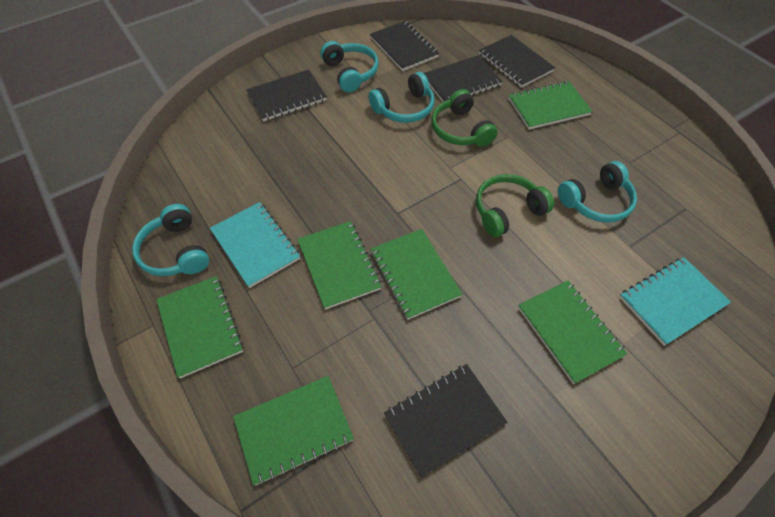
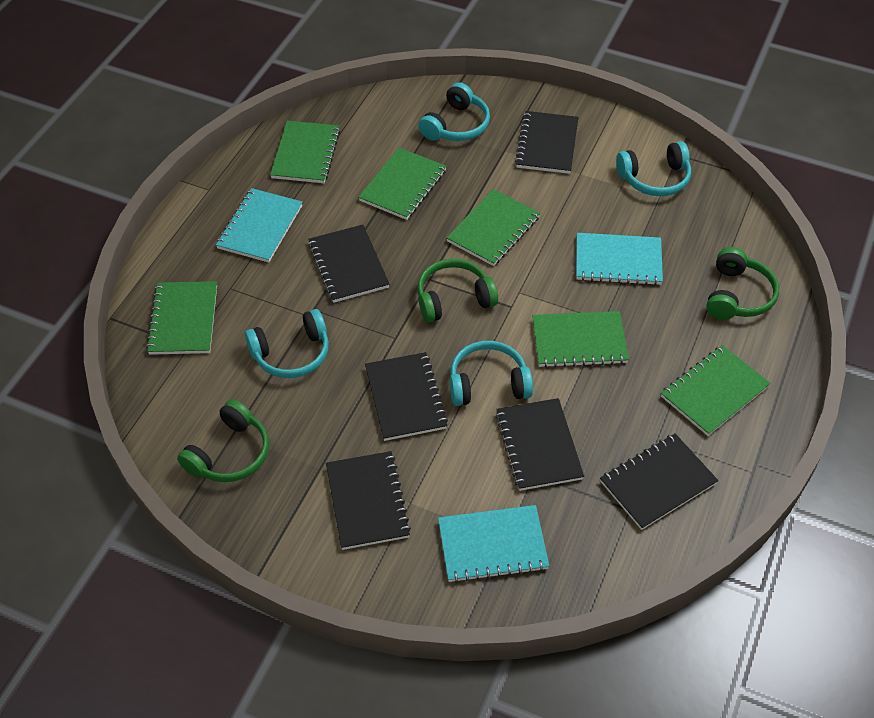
black notebook: [246,69,327,121] [370,21,439,71] [384,364,507,478] [424,55,503,102] [479,35,555,88] = 5 -> [308,225,390,303] [326,451,411,550] [365,352,448,441] [495,398,584,491] [515,111,578,174] [600,434,718,530] = 6
green headphones: [431,89,498,147] [476,174,554,237] = 2 -> [177,399,269,482] [417,259,498,322] [706,247,779,320] = 3
turquoise notebook: [210,202,300,288] [619,257,731,346] = 2 -> [216,188,302,262] [438,505,549,583] [576,233,663,285] = 3

